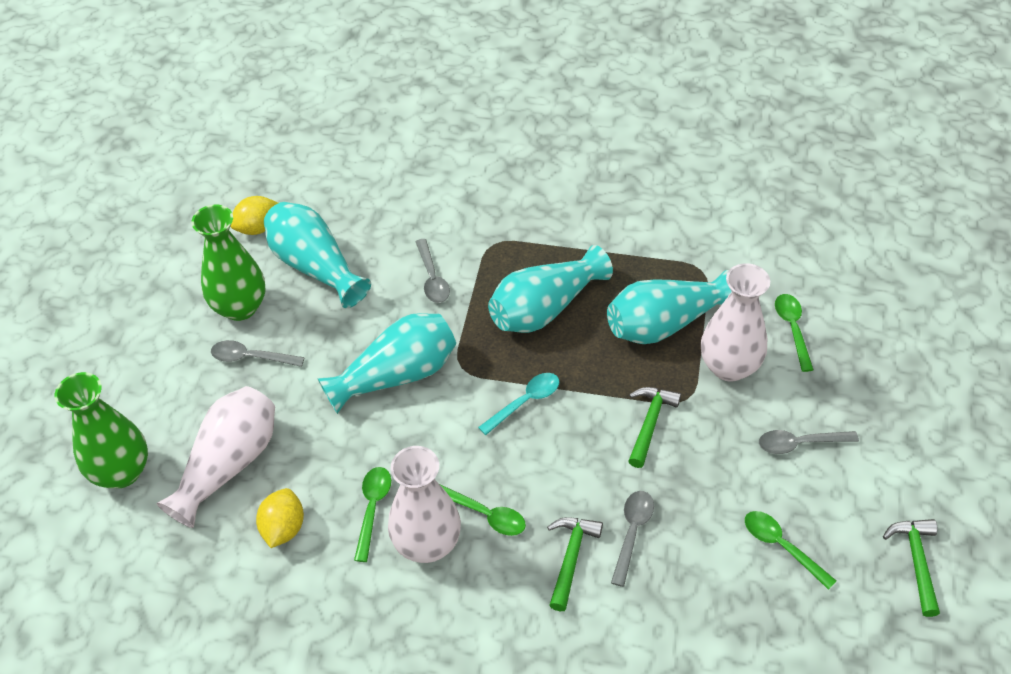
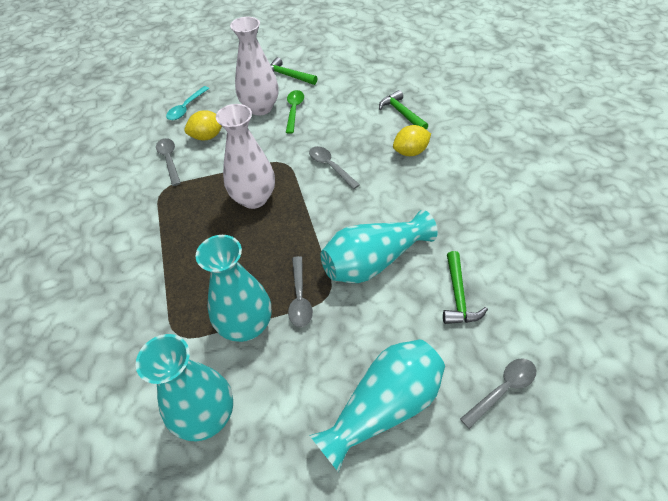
green spoon: [354,467,391,562] [440,485,526,536] [745,511,837,590] [775,294,814,372] = 4 -> [286,90,304,134] = 1
green vase: [55,372,148,488] [192,205,265,321] = 2 -> none = 0
white vase: [157,386,275,528] [388,446,461,563] [701,263,770,382] = 3 -> [216,104,275,209] [230,17,279,115] = 2

